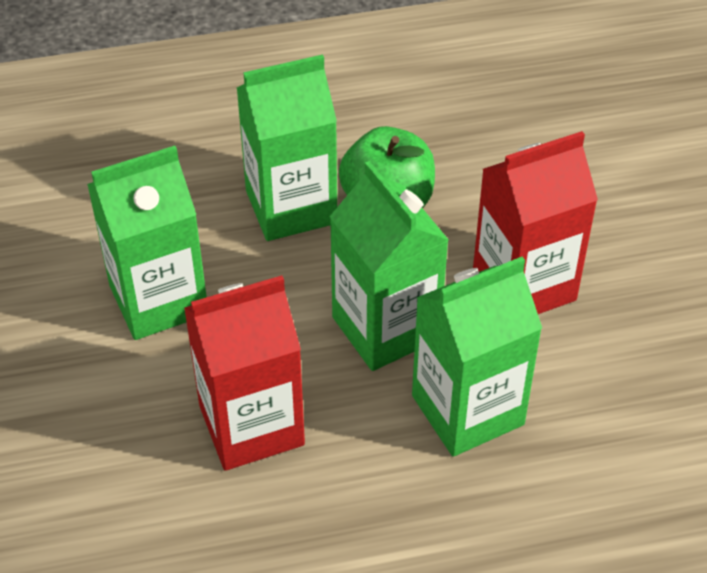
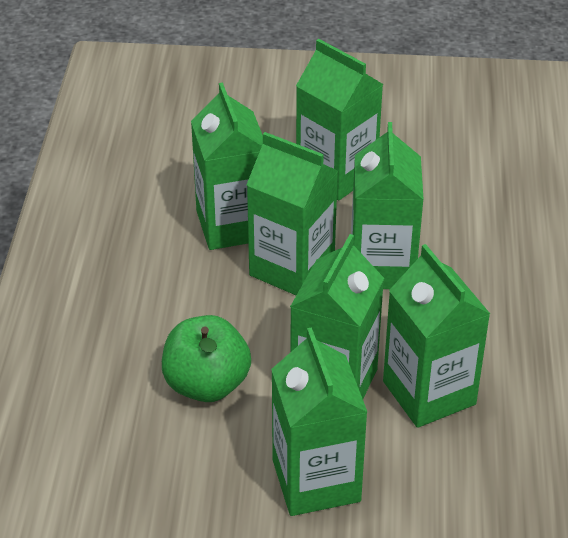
green carton: [87,146,207,340] [237,54,337,241] [330,161,449,371] [412,257,542,457] = 4 -> [191,83,263,250] [247,132,338,295] [271,327,367,516] [290,234,384,399] [296,39,383,200] [351,122,424,289] [383,244,490,428] = 7
red carton: [184,275,305,471] [473,131,598,314] = 2 -> none = 0

